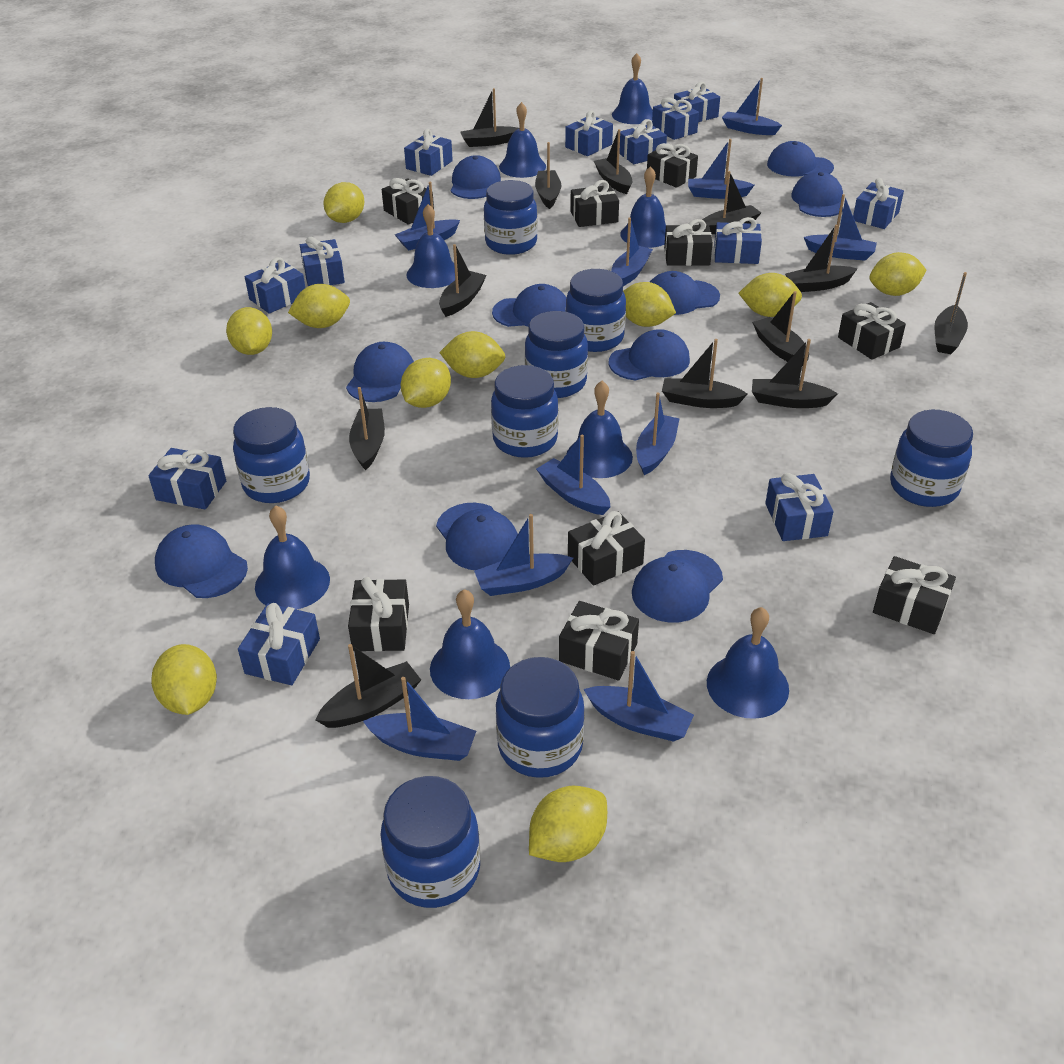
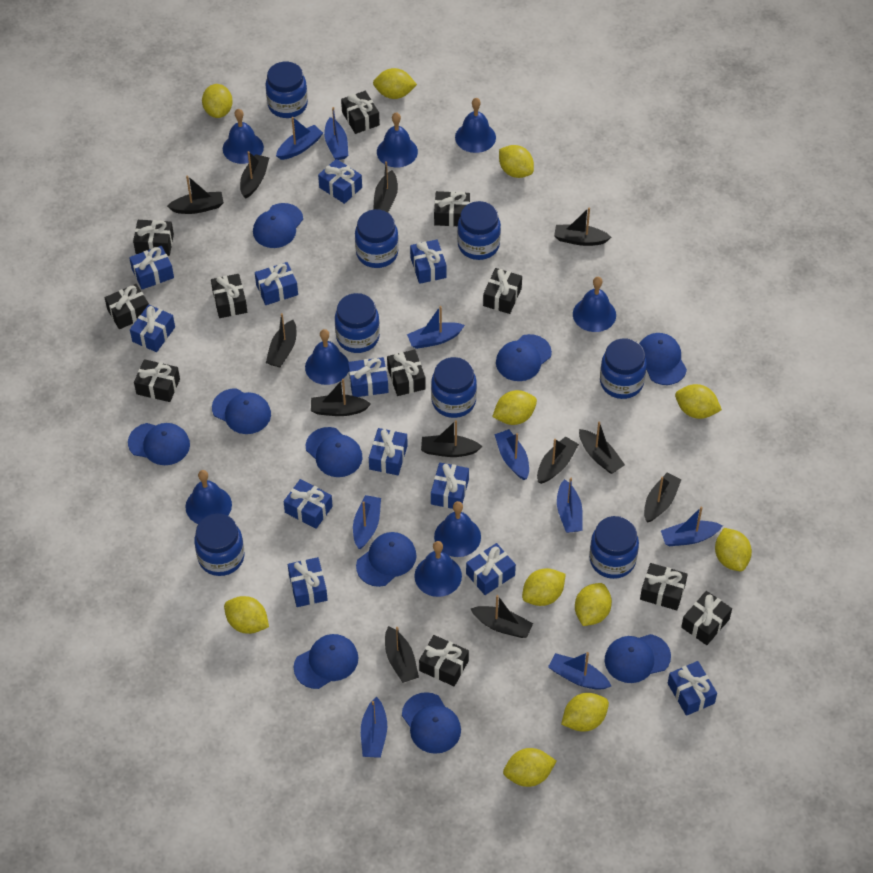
black gift: [348,577,409,652] [382,178,434,225] [559,601,639,680] [568,511,645,586] [570,180,619,227] [647,143,698,188] [664,219,713,266] [838,302,906,360] [873,556,956,634] = 9 -> [105,284,149,329] [133,220,174,256] [134,359,180,402] [211,274,247,318] [341,91,380,134] [387,350,426,396] [419,635,469,686] [434,191,470,227] [483,268,522,314] [640,563,688,611] [681,591,732,645] = 11
blue boat: [363,677,476,761] [395,182,460,250] [474,514,573,596] [536,435,611,515] [583,651,694,742] [611,217,653,286] [636,392,680,475] [688,139,754,199] [722,78,782,135] [804,194,877,261] = 10 -> [276,117,323,160] [324,107,348,160] [353,495,381,549] [361,697,387,758] [407,306,465,349] [494,429,529,480] [548,652,611,690] [557,477,583,533] [661,507,723,546] = 9
yellow lemon: [151,644,217,715] [226,307,272,355] [288,284,350,328] [323,182,364,223] [401,358,451,408] [439,331,505,378] [529,786,607,862] [623,282,676,327] [739,273,802,317] [869,252,926,296] = 10 -> [202,84,233,118] [224,596,269,634] [373,68,417,99] [492,390,537,425] [499,145,534,178] [503,748,556,787] [522,568,566,606] [561,693,609,732] [575,583,612,626] [675,384,722,419] [715,528,752,571] = 11

